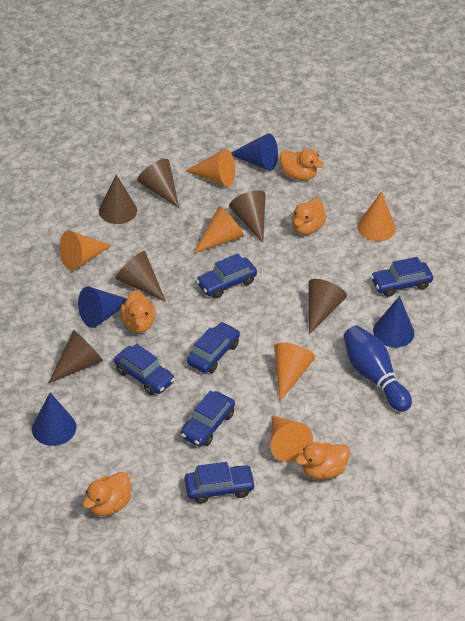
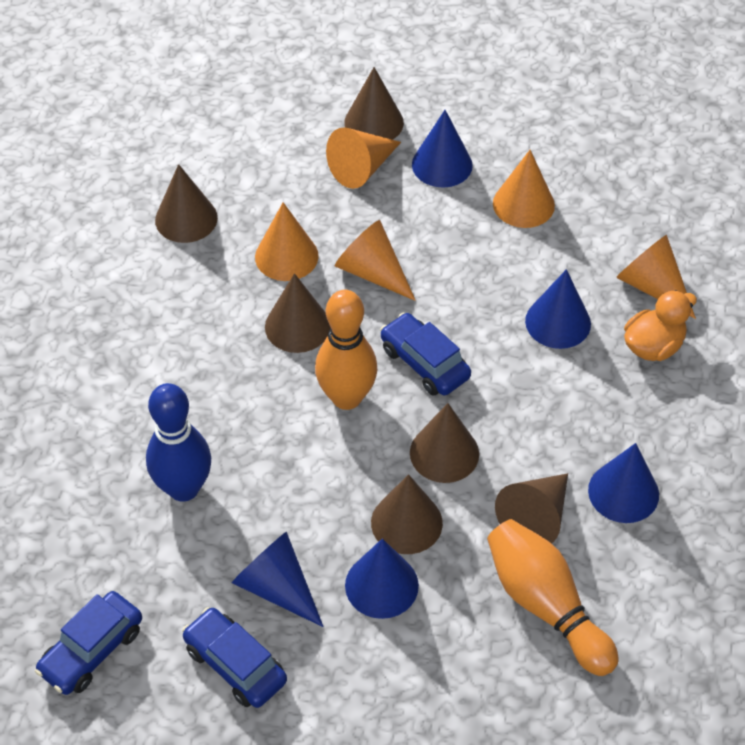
blue car: [114,344,175,395] [181,391,235,447] [184,462,256,504] [187,322,240,373] [196,253,257,298] [371,257,433,297] = 6 -> [35,591,142,695] [182,607,287,708] [380,312,471,396] = 3
blue cone: [32,392,76,446] [78,287,127,328] [231,133,278,171] [373,296,414,348] = 4 -> [232,532,324,627] [345,539,419,619] [412,110,473,188] [525,269,591,349] [588,443,659,523] = 5
orange bowling pin: none = 0 -> [315,290,377,410] [487,519,619,676] = 2
orange cone: [59,230,112,270] [185,149,235,187] [194,207,244,253] [270,415,313,462] [274,343,315,401] [357,192,396,241] = 6 -> [255,202,319,281] [326,127,401,189] [335,220,416,301] [493,150,555,228] [616,235,696,319] = 5
orange duck: [83,472,131,516] [121,290,155,333] [280,148,324,181] [292,199,327,235] [296,442,350,479] = 5 -> [624,290,697,361] = 1

